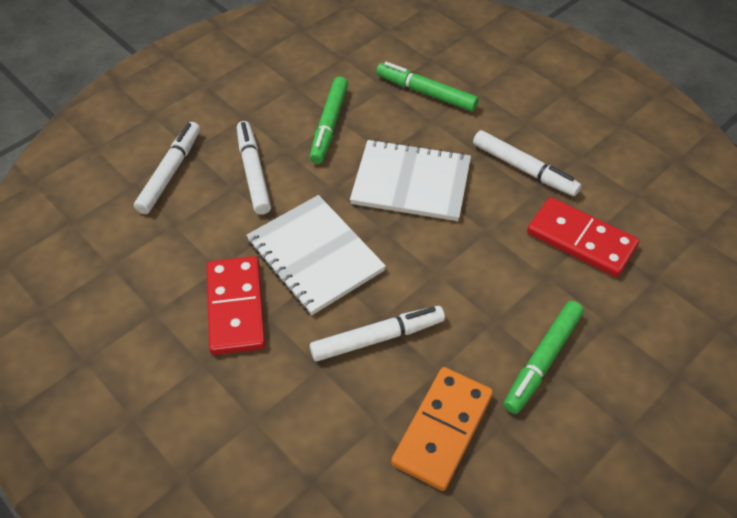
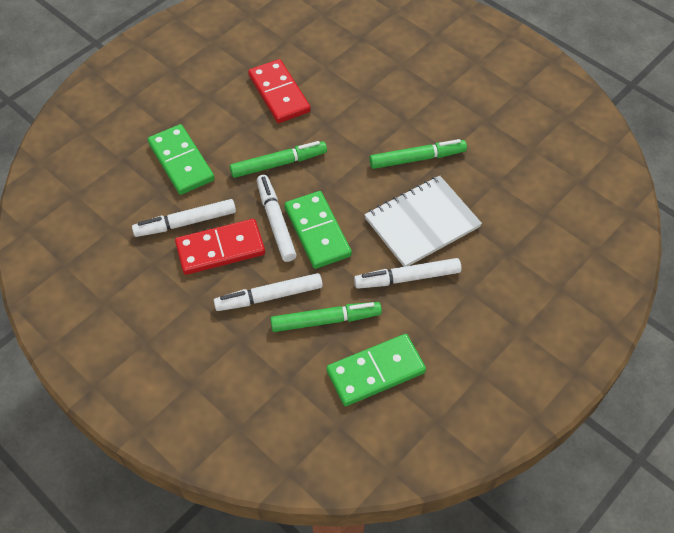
green domino: none = 0 -> [148,124,215,195] [285,191,352,269] [326,334,426,406] = 3
orange domino: [391,367,493,491] = 1 -> none = 0
white notebook: [246,195,386,315] [350,139,471,221] = 2 -> [364,175,482,267] = 1

